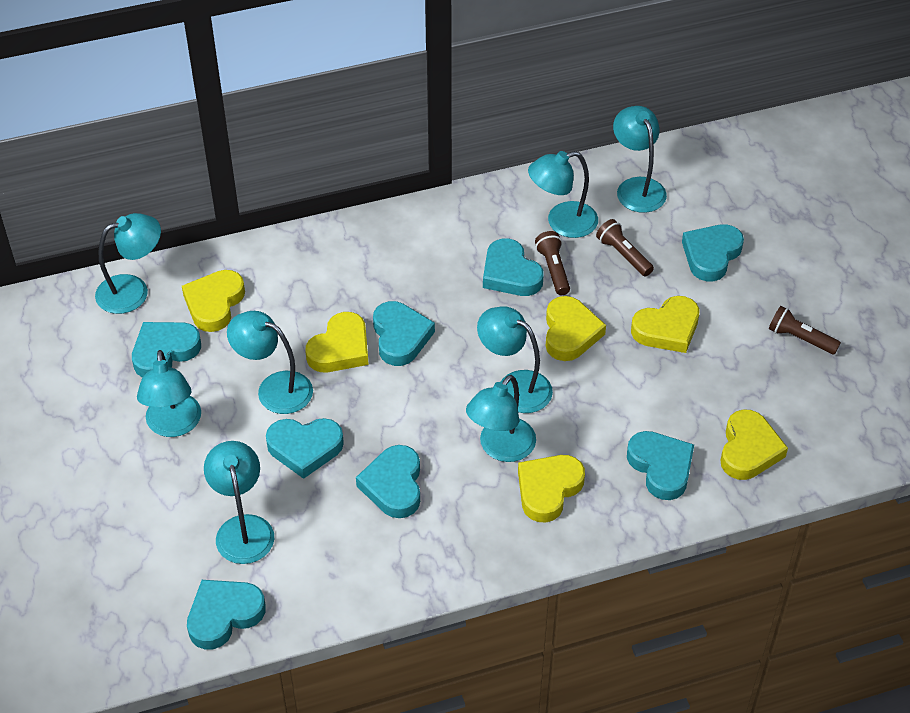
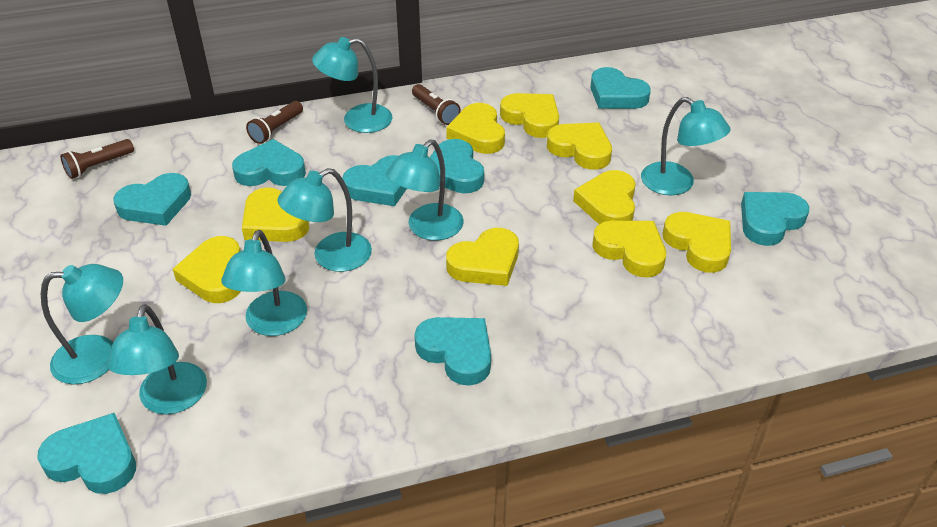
turquoise lamp: [95,213,161,314] [137,350,201,437] [204,441,274,564] [227,311,313,414] [466,375,536,462] [477,306,553,413] [528,151,598,238] [613,106,667,213] = 8 -> [41,264,123,384] [107,304,207,414] [221,230,307,336] [277,168,372,272] [312,37,392,133] [386,139,464,240] [641,97,730,195] = 7
yellow heart: [182,270,245,332] [305,312,369,372] [518,455,585,522] [546,296,606,361] [631,296,699,353] [721,409,788,480] = 6 -> [173,236,241,303] [242,187,309,242] [446,103,505,154] [446,228,519,286] [500,93,559,138] [547,123,612,170] [573,170,636,224] [592,221,666,277] [663,212,731,273] = 9

